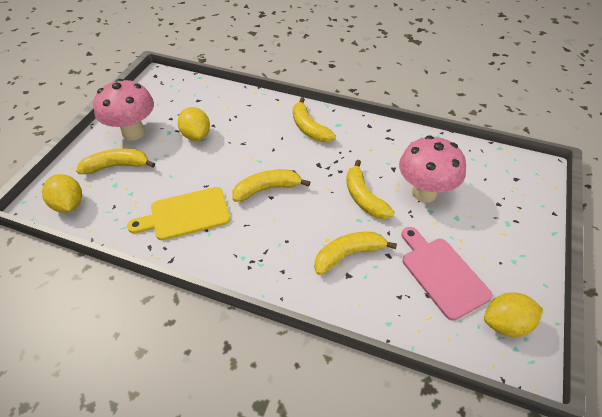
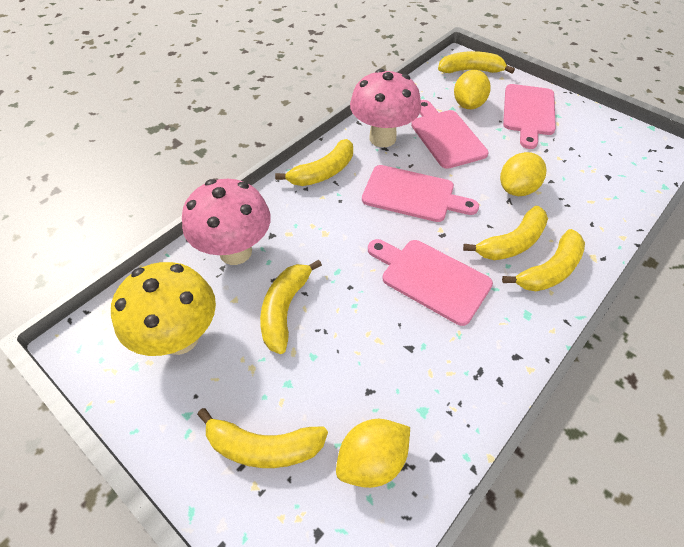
pink cutting board: [402,227,493,321] = 1 -> [362,165,479,222] [368,239,493,326] [411,100,489,169] [503,84,556,149] = 4
yellow banana: [76,149,155,174] [232,170,310,202] [293,97,336,142] [314,232,397,275] [346,160,395,219] = 5 -> [197,408,328,468] [260,260,322,354] [275,139,353,186] [438,51,515,74] [463,206,548,260] [502,229,585,291] = 6
yellow cutting board: [127,187,230,240] = 1 -> none = 0
yellow mushroom: none = 0 -> [111,262,216,356] = 1

